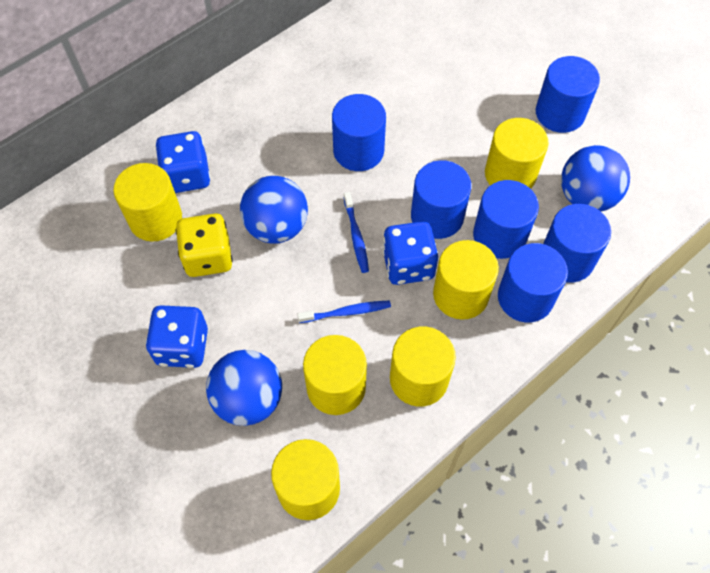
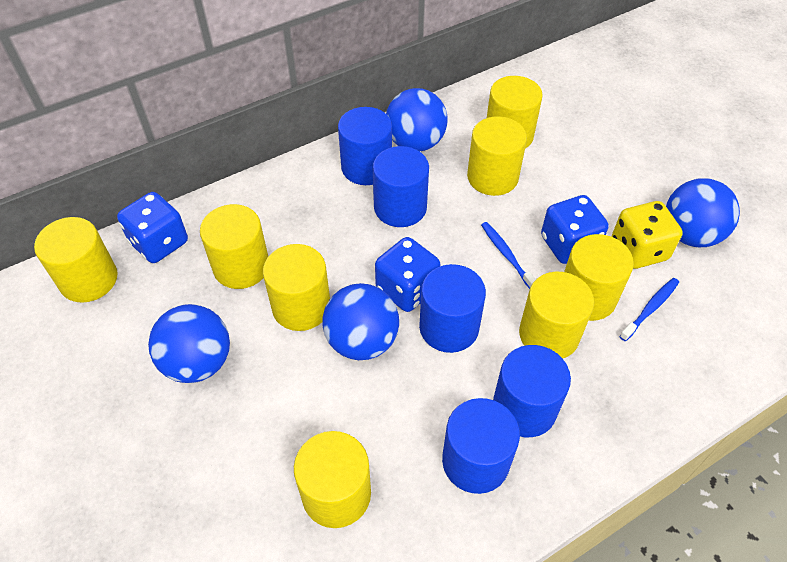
blue ball: [206,350,282,426] [240,176,308,244] [561,145,630,211] = 3 -> [148,304,230,383] [323,283,399,360] [386,88,448,152] [666,178,740,247] = 4
blue cylinder: [332,94,386,171] [411,160,471,239] [473,180,539,259] [498,243,568,322] [536,56,600,133] [543,204,611,283] = 6 -> [338,107,392,185] [373,146,429,227] [419,264,486,353] [442,398,520,494] [493,345,571,437] = 5
yellow cylinder: [113,163,182,242] [271,439,340,520] [303,335,367,415] [390,327,456,407] [433,240,499,320] [485,118,548,189] = 6 -> [34,217,118,303] [200,204,268,289] [263,244,330,331] [294,431,371,528] [467,116,527,196] [487,76,543,148] [519,272,594,358] [564,234,634,321] = 8

